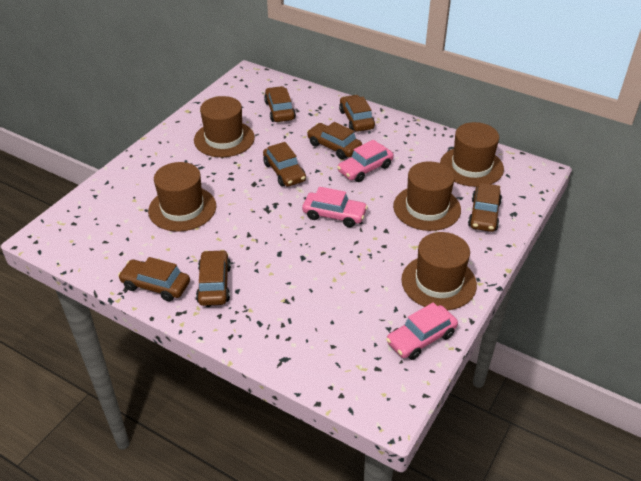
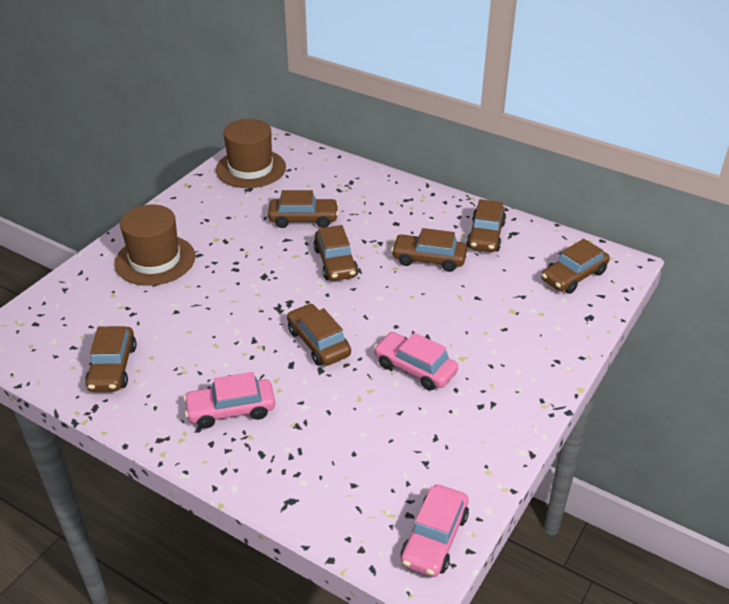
brown hat: [148,162,216,232] [194,96,255,157] [393,161,461,231] [401,232,477,310] [440,122,504,187] = 5 -> [114,204,195,286] [216,119,286,188] = 2

